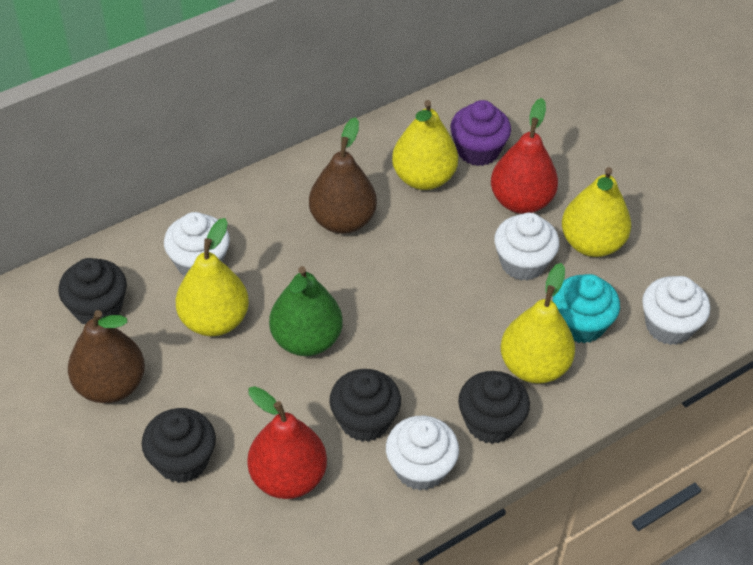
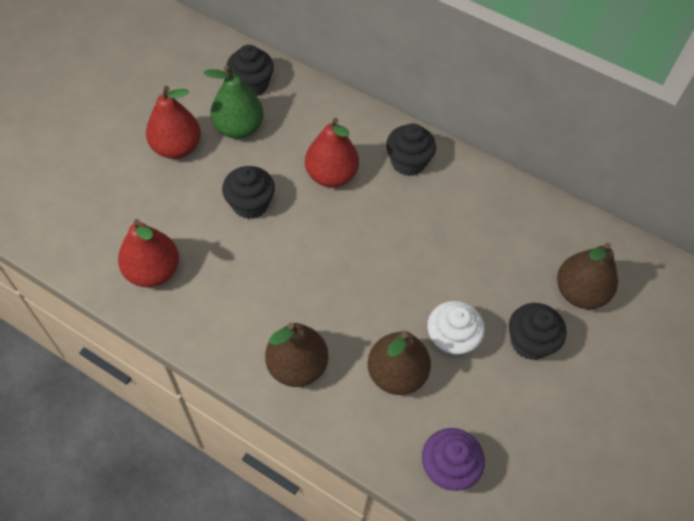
brown pear: [68,310,145,403] [309,117,377,234] = 2 -> [265,322,328,387] [368,331,431,395] [557,243,618,309] = 3
red pear: [247,386,327,499] [491,98,558,214] = 2 -> [118,219,179,287] [146,86,201,159] [305,118,359,188] = 3
turquoise cupcake: [553,274,620,344] = 1 -> none = 0
white cupcake: [164,212,230,276] [386,416,459,491] [494,213,559,281] [642,276,710,345] = 4 -> [427,301,485,358] = 1
yellow pear: [176,218,249,336] [392,100,458,190] [500,263,575,384] [562,167,631,257] = 4 -> none = 0

